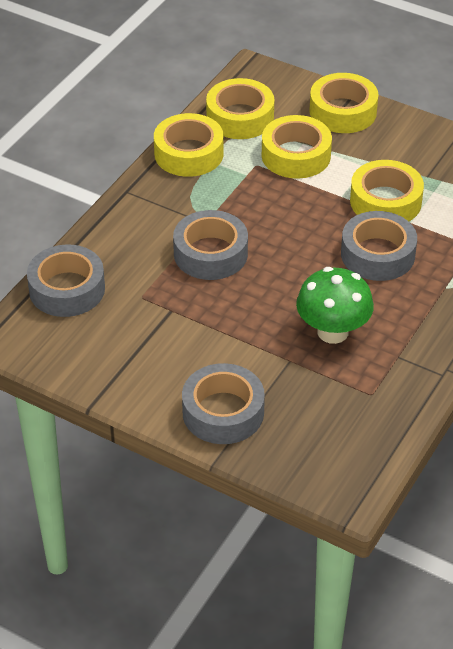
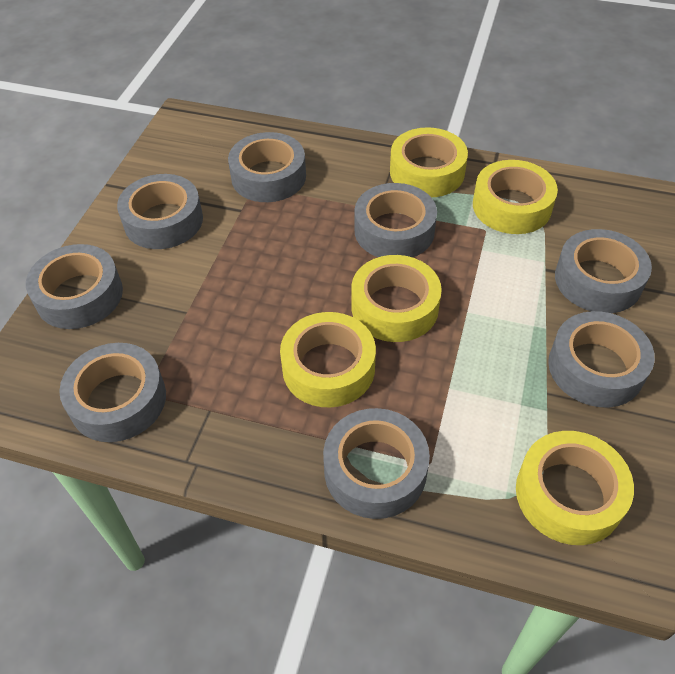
green mushroom: [296,267,374,344] = 1 -> none = 0
grey tape: [27,245,105,317] [173,210,248,280] [182,363,265,444] [341,211,417,281] = 4 -> [26,244,123,329] [59,343,166,442] [117,174,203,249] [228,132,306,202] [323,408,430,519] [355,183,437,258] [548,311,655,407] [555,229,652,313] = 8

